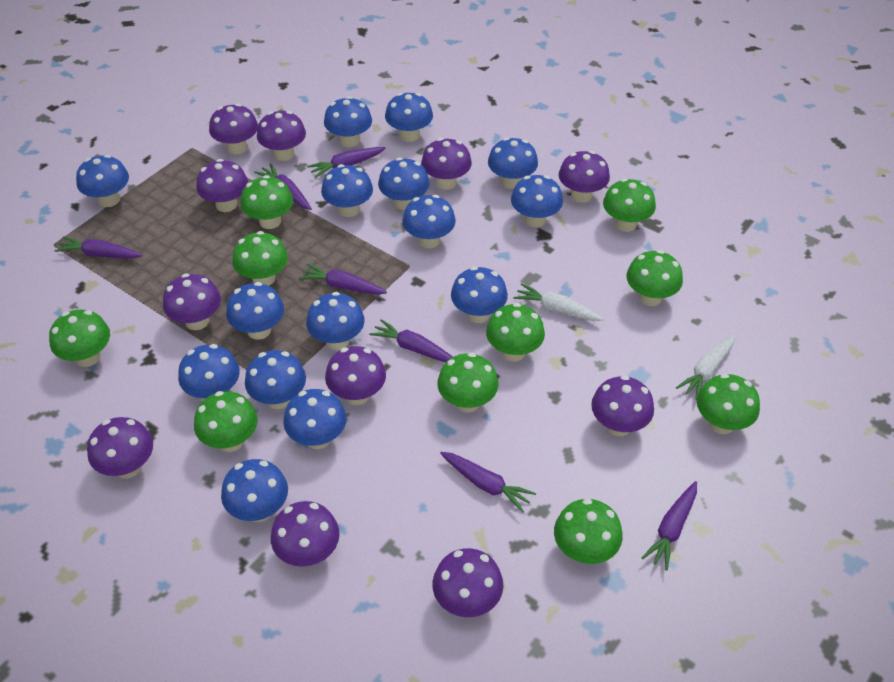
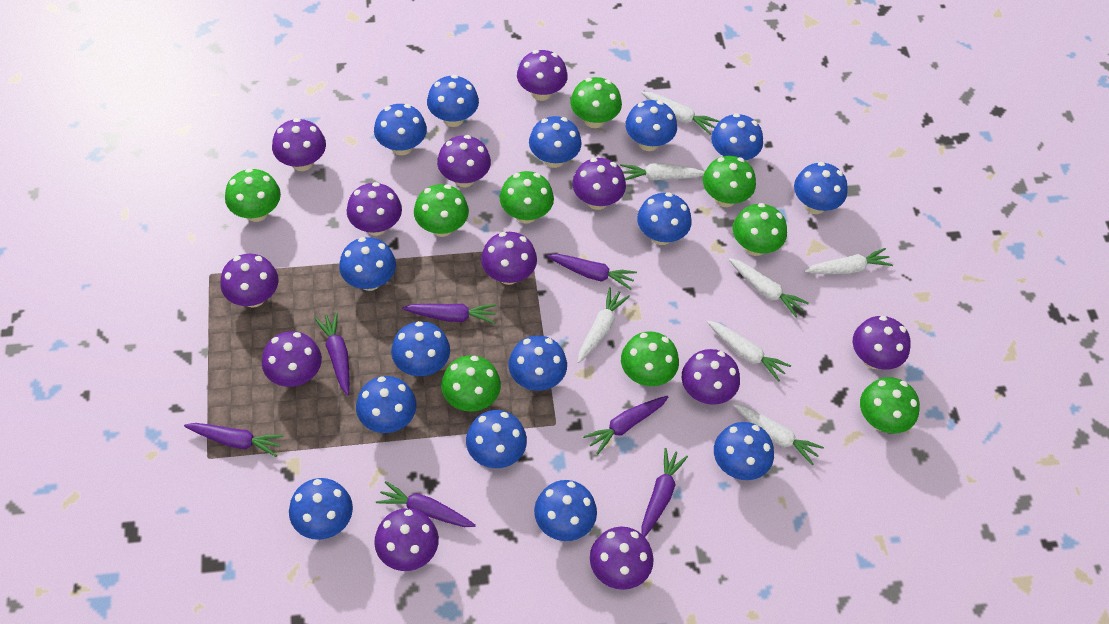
green mushroom: [49,310,110,367] [194,391,258,452] [232,231,288,286] [241,175,293,229] [437,353,499,413] [486,303,545,361] [554,499,623,564] [603,178,656,232] [626,250,683,306] [697,374,760,434] = 10 -> [225,168,281,222] [414,184,469,237] [441,355,501,411] [500,171,554,223] [570,77,622,128] [621,331,679,386] [703,156,756,207] [733,203,787,256] [860,377,920,433] = 9
purple mushroom: [87,417,153,479] [163,274,221,330] [196,159,248,212] [209,104,258,154] [257,111,306,161] [271,501,340,567] [325,346,386,405] [421,138,472,190] [432,548,503,617] [559,151,610,203] [591,375,654,436] = 11 -> [220,254,278,308] [262,331,322,387] [272,118,326,171] [347,182,402,236] [374,508,439,571] [437,135,491,188] [481,232,537,285] [517,50,568,101] [572,158,626,210] [590,526,654,590] [682,349,740,405] [853,316,911,370] = 12
white carrot: [513,283,604,321] [676,335,735,400] = 2 -> [578,287,630,363] [620,163,705,181] [641,91,719,135] [707,321,791,382] [728,258,809,318] [733,404,824,465] [804,248,893,274] = 7

